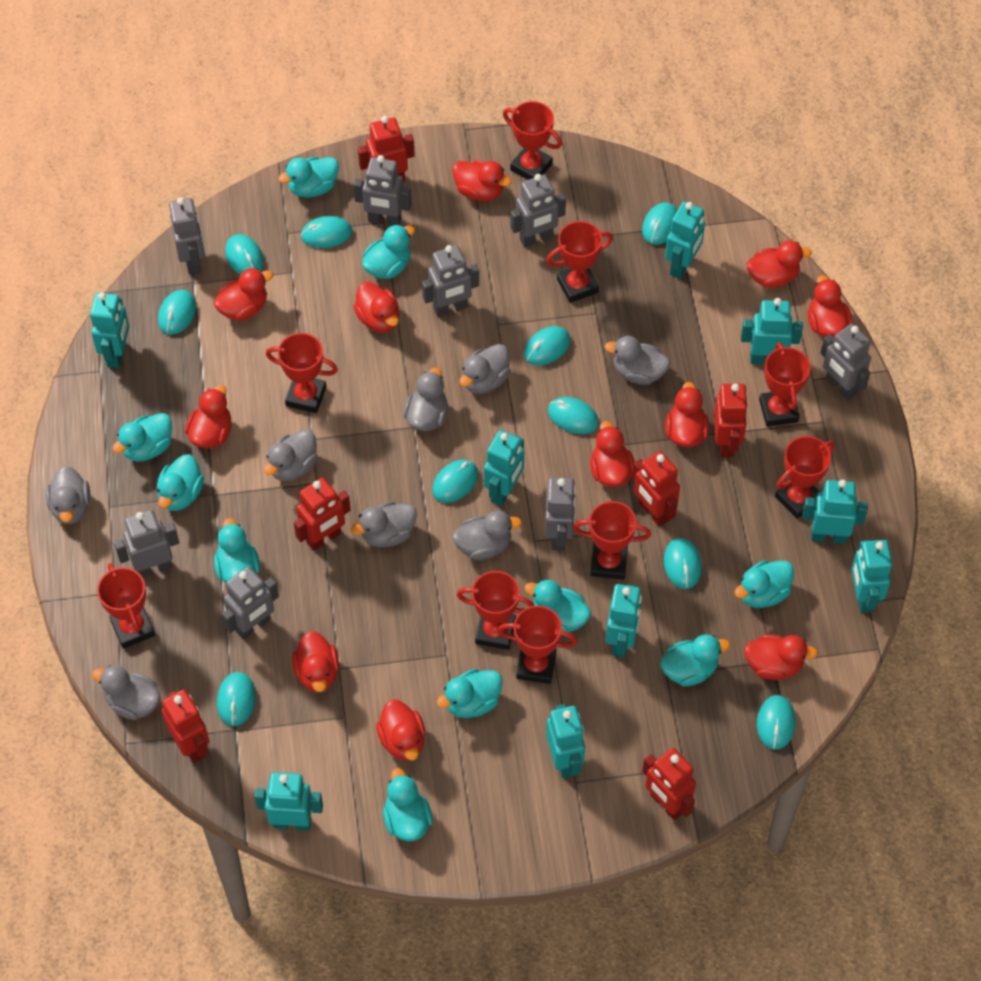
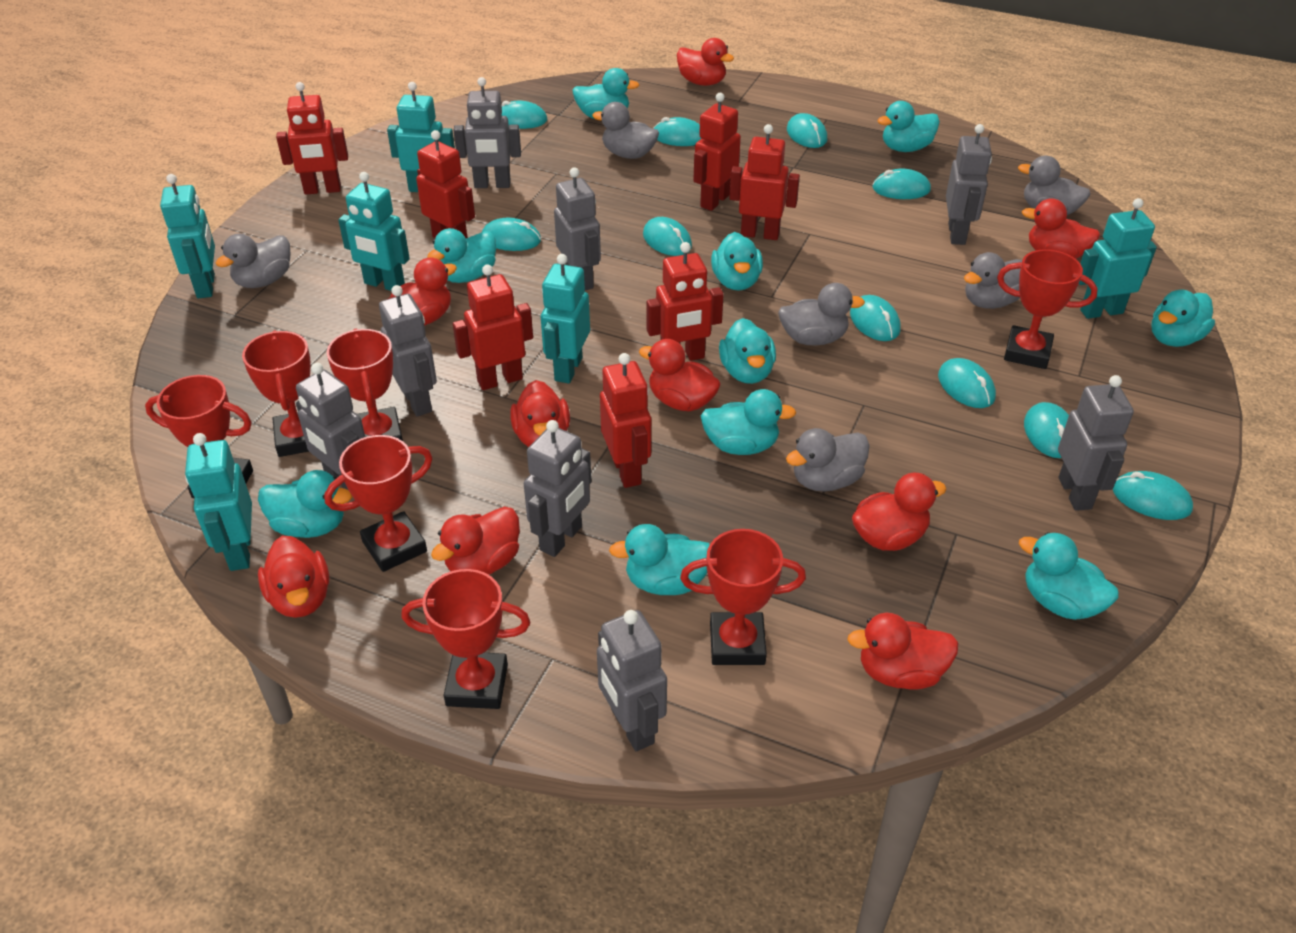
grey duck: [45,466,91,524] [92,665,160,720] [264,429,318,481] [351,502,417,547] [403,367,449,431] [453,511,522,560] [459,344,511,394] [605,336,670,385] = 8 -> [216,234,290,288] [592,102,659,159] [778,283,865,345] [786,428,870,492] [964,252,1022,309] [1018,156,1091,215] = 6
red duck: [185,385,232,448] [214,268,273,321] [292,631,339,692] [353,282,400,333] [376,699,426,761] [452,160,512,201] [590,421,635,487] [665,382,709,447] [744,635,818,680] [747,240,812,288] [808,275,852,337] = 11 -> [258,536,329,618] [388,257,457,326] [431,507,520,575] [510,380,570,447] [639,339,721,411] [677,38,734,86] [847,613,958,690] [852,473,947,551] [1022,198,1100,259] = 9
red robot: [162,689,209,763] [294,478,351,551] [358,116,415,182] [632,451,680,527] [642,748,696,820] [714,383,748,457] = 6 -> [276,82,348,194] [416,130,475,238] [453,264,533,390] [600,353,651,488] [647,242,724,361] [693,93,741,211] [729,124,800,240] = 7
red trophy: [97,563,155,649] [266,333,338,413] [457,571,534,650] [498,605,577,684] [503,101,562,180] [546,221,613,303] [573,501,651,580] [759,342,811,427] [775,436,835,519] = 9 -> [145,375,253,498] [242,330,310,457] [324,435,432,572] [327,329,403,441] [401,569,530,709] [680,529,806,665] [997,249,1098,369] = 7
turquoise robot: [90,292,129,368] [254,772,323,831] [484,430,524,506] [546,704,585,778] [606,584,642,657] [665,201,705,279] [741,298,803,364] [802,480,868,544] [851,540,892,613] = 9 -> [160,174,215,298] [185,433,252,571] [338,172,410,291] [387,82,455,192] [541,254,590,384] [1079,198,1157,319] = 6

